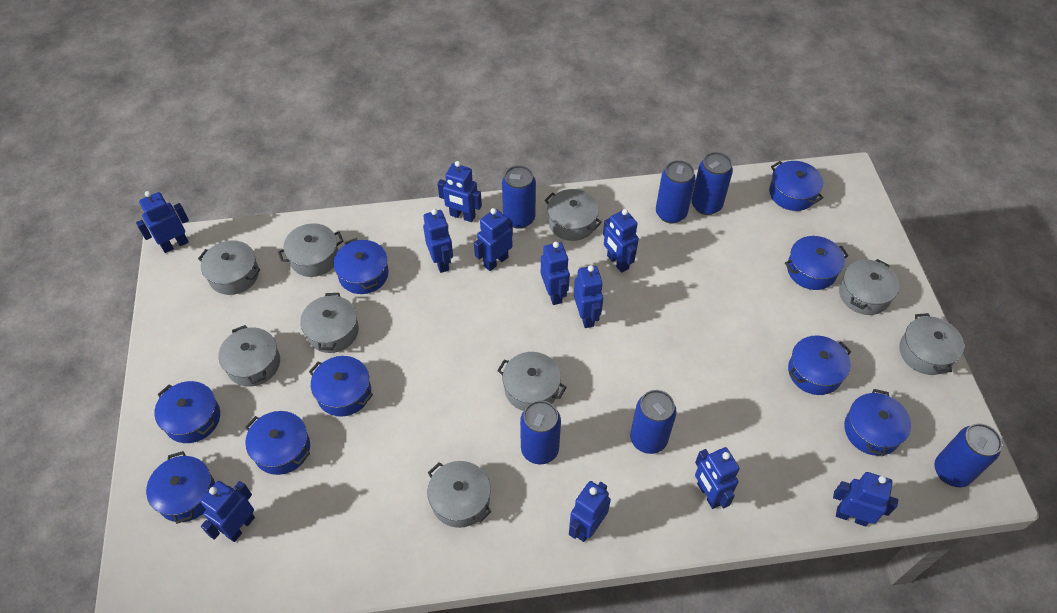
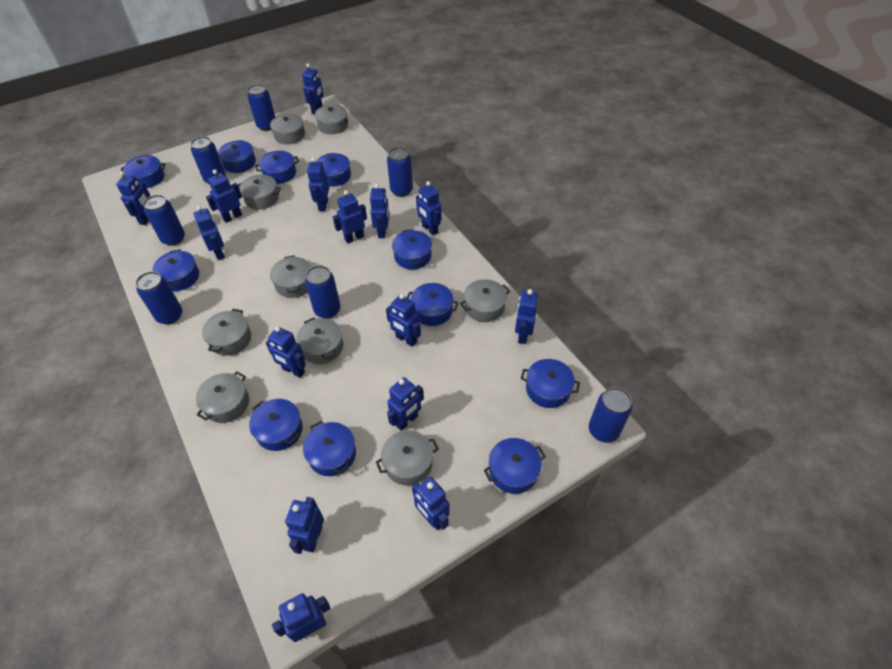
blue can: [502,165,536,229] [520,400,561,464] [630,390,677,454] [656,160,696,223] [691,152,733,215] [934,423,1002,487] = 6 -> [135,271,182,325] [143,195,185,246] [191,136,226,185] [247,84,275,131] [305,266,341,319] [387,147,413,197] [589,387,632,443] = 7
blue pot: [146,451,215,524] [154,381,220,443] [245,411,310,475] [309,356,373,417] [333,238,389,294] [769,161,824,211] [785,236,848,290] [788,336,851,395] [844,389,911,456] = 9 -> [121,155,165,188] [153,249,199,291] [218,140,256,173] [249,399,303,451] [255,151,299,184] [303,421,356,476] [316,153,351,187] [392,229,432,269] [407,283,459,326] [484,438,546,494] [521,359,580,408] = 11
blue robot: [136,191,189,253] [200,481,255,542] [423,209,453,273] [438,161,482,222] [474,208,513,271] [541,242,570,305] [569,481,611,542] [574,265,603,328] [603,209,639,273] [695,447,740,509] [833,472,898,526] = 11 -> [116,171,150,225] [194,206,225,260] [206,170,242,223] [266,326,306,378] [272,593,331,642] [285,497,324,554] [302,63,324,115] [307,157,329,211] [333,190,367,243] [370,184,389,238] [386,294,421,347] [387,377,424,431] [412,477,450,530] [416,181,442,235] [515,289,538,344] = 15

